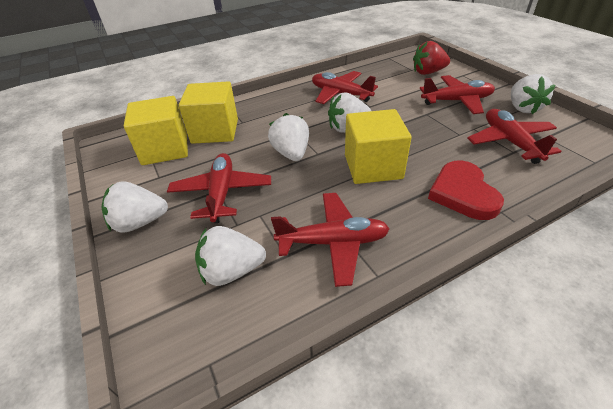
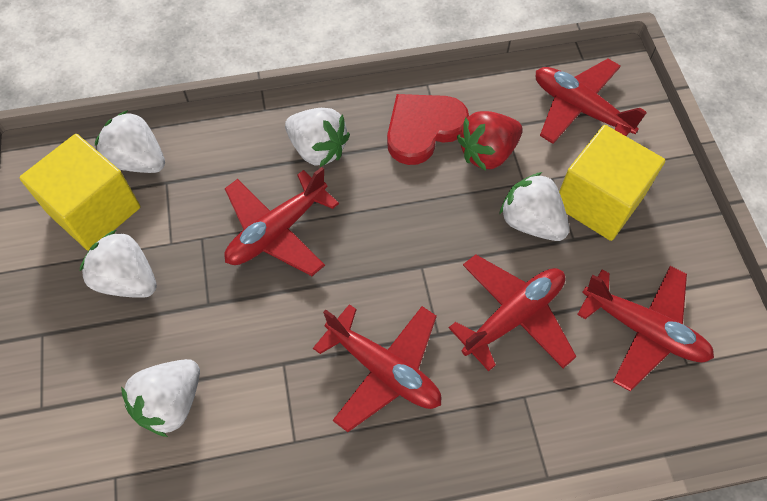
yellow cube: [124,96,188,165] [179,81,238,144] [345,109,412,184] = 3 -> [19,134,140,251] [559,125,665,241] = 2

